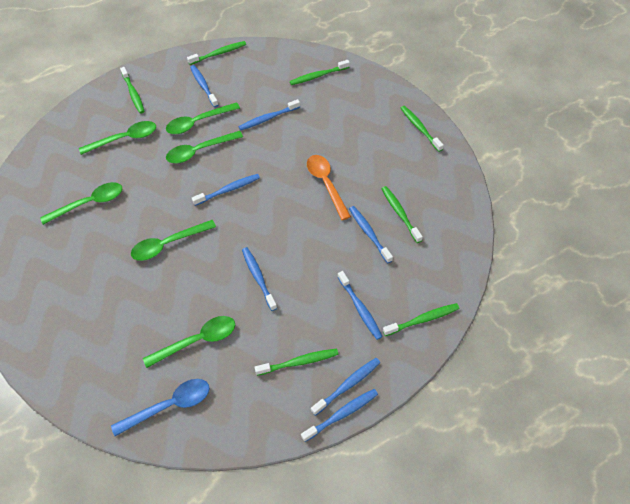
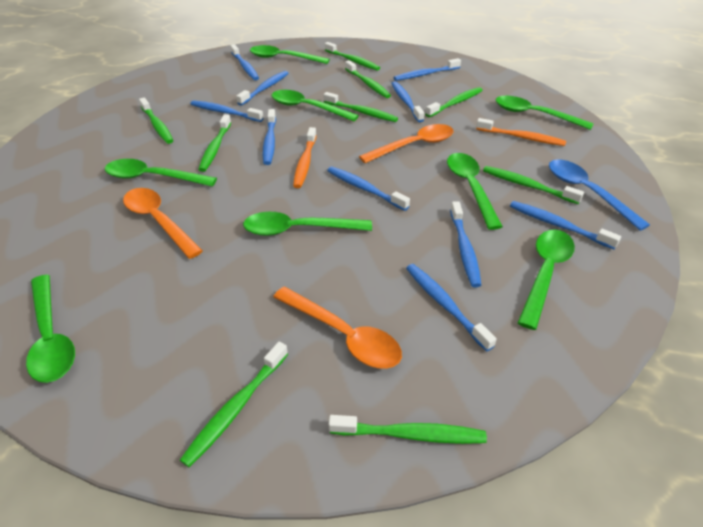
blue toothbrush: [190,65,218,107] [192,174,260,206] [239,99,300,130] [242,247,277,311] [301,389,378,442] [311,358,380,416] [338,271,383,340] [349,206,393,263] = 8 -> [191,100,264,122] [230,44,259,80] [236,71,288,106] [263,109,276,165] [327,166,410,211] [391,81,425,122] [393,58,461,81] [406,264,497,351] [450,201,481,287] [510,201,621,249] = 10
green spoon: [40,182,122,225] [79,121,156,155] [131,220,216,261] [143,316,235,368] [166,102,240,134] [166,131,243,163] = 6 -> [26,275,75,383] [105,159,217,187] [243,212,372,236] [250,45,330,64] [272,90,359,121] [447,153,503,230] [495,96,594,130] [518,230,575,330] = 8
green toothbrush: [120,67,145,114] [187,41,246,65] [254,349,339,376] [290,60,350,85] [382,186,423,243] [383,303,459,336] [401,106,444,152] = 7 -> [139,98,173,144] [180,342,288,467] [198,114,231,172] [323,92,398,122] [325,42,380,71] [329,415,487,444] [345,60,391,98] [425,87,483,117] [483,166,584,204] = 9
orange spoon: [307,155,351,220] = 1 -> [123,188,203,259] [273,287,402,369] [359,124,453,163] = 3
orange toothbrush: none = 0 -> [293,127,317,188] [476,118,566,146] = 2

